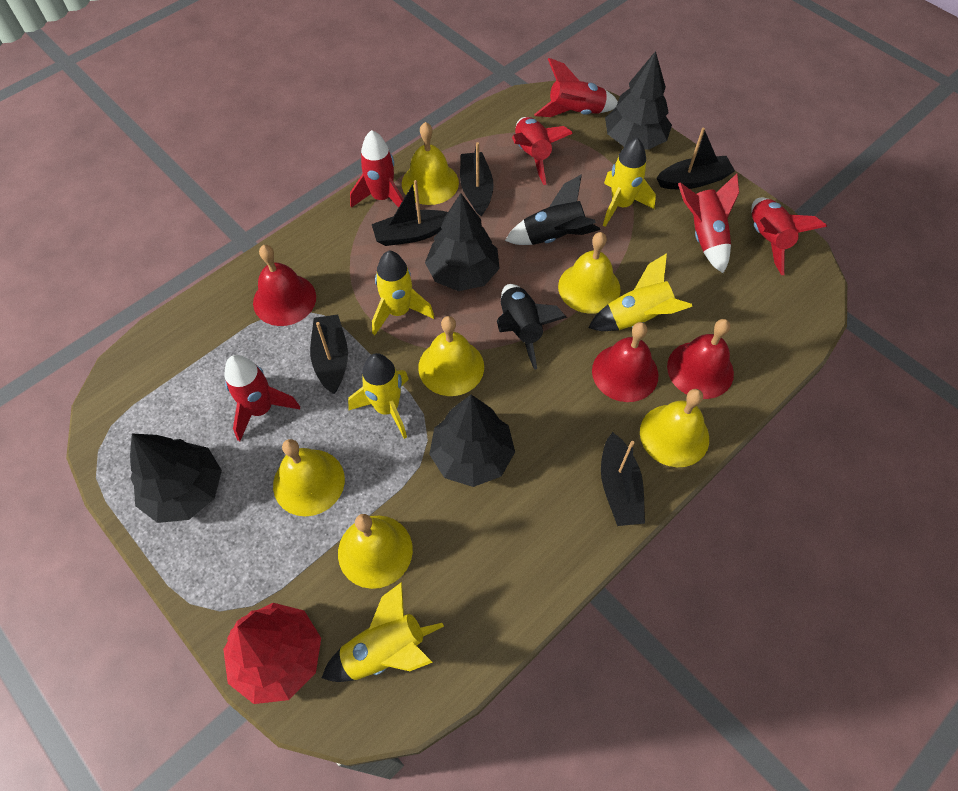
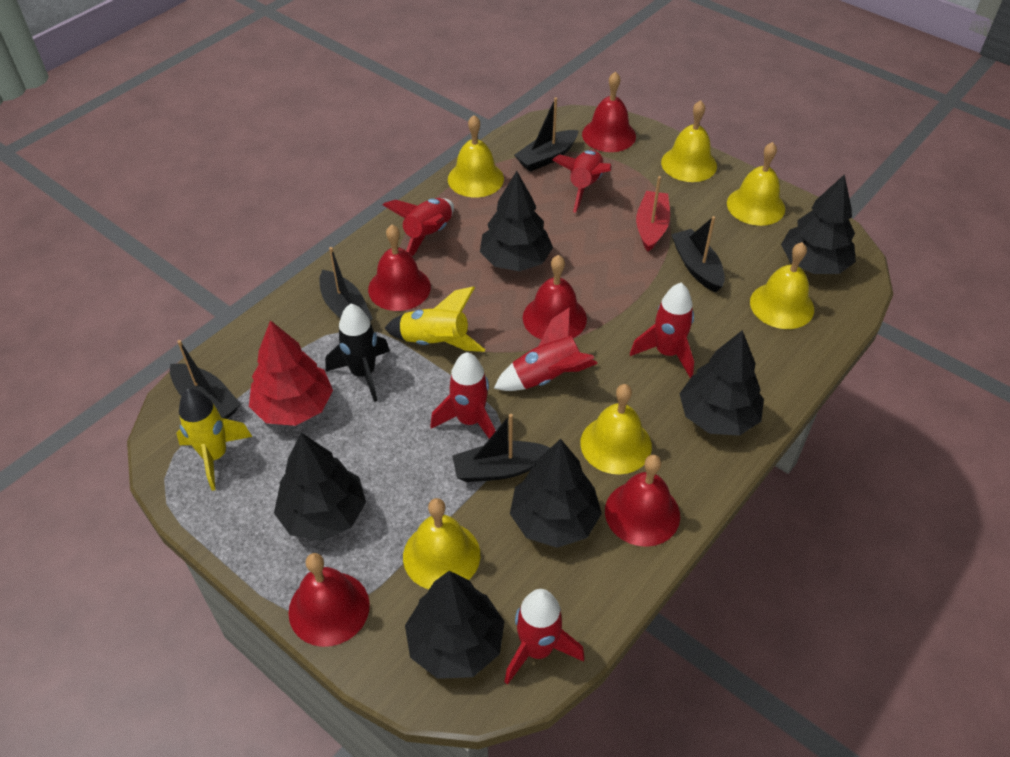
black rocket: [497,284,567,370] [505,174,600,245] = 2 -> [325,304,390,402] = 1
black tree: [130,433,222,523] [425,193,500,291] [429,395,515,487] [605,51,672,150] = 4 -> [274,433,366,541] [405,571,505,679] [480,171,553,271] [510,439,602,548] [679,330,764,436] [781,174,856,274] = 6
red bell: [253,245,316,326] [592,322,658,402] [667,319,734,399] = 3 -> [288,553,370,647] [368,225,431,311] [523,255,587,340] [582,72,636,152] [605,455,680,547] = 5
red boat: none = 0 -> [636,176,670,252] = 1
yellow rocket: [322,582,444,682] [348,353,409,439] [372,251,434,336] [588,253,693,331] [603,138,656,227] = 5 -> [176,388,252,491] [385,287,485,352] = 2

